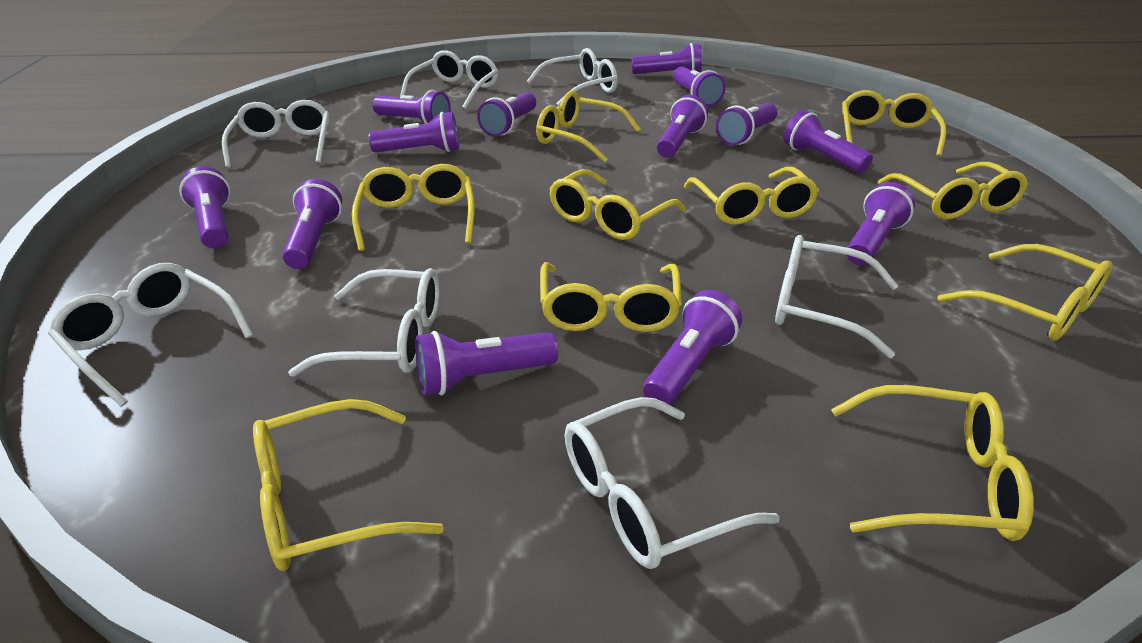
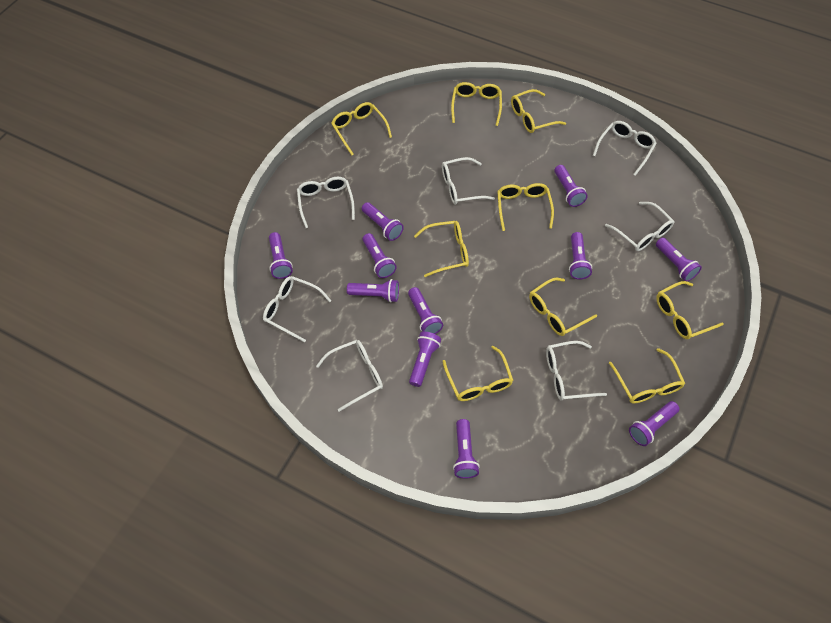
purple flashlight: [179,166,231,248] [282,179,342,269] [369,112,459,152] [373,90,451,124] [415,331,558,395] [477,92,536,137] [632,43,702,74] [643,290,742,405] [657,95,708,158] [673,66,726,106] [716,103,777,145] [783,110,873,173] [847,182,915,265] = 13 -> [269,232,293,279] [347,279,399,303] [362,202,404,241] [363,233,397,278] [408,287,443,334] [409,332,441,387] [453,419,480,479] [554,165,588,207] [569,232,592,280] [629,401,679,446] [656,238,702,281] = 11
yellow glasses: [253,399,444,571] [352,164,475,251] [536,90,641,162] [540,262,682,332] [549,169,685,240] [684,167,819,225] [831,385,1034,541] [842,90,946,157] [878,162,1028,219] [938,244,1113,341] = 10 -> [331,102,392,155] [414,221,469,277] [442,346,514,401] [451,82,502,126] [497,183,554,231] [511,89,566,133] [529,278,597,336] [609,348,685,404] [656,281,724,339] = 9

